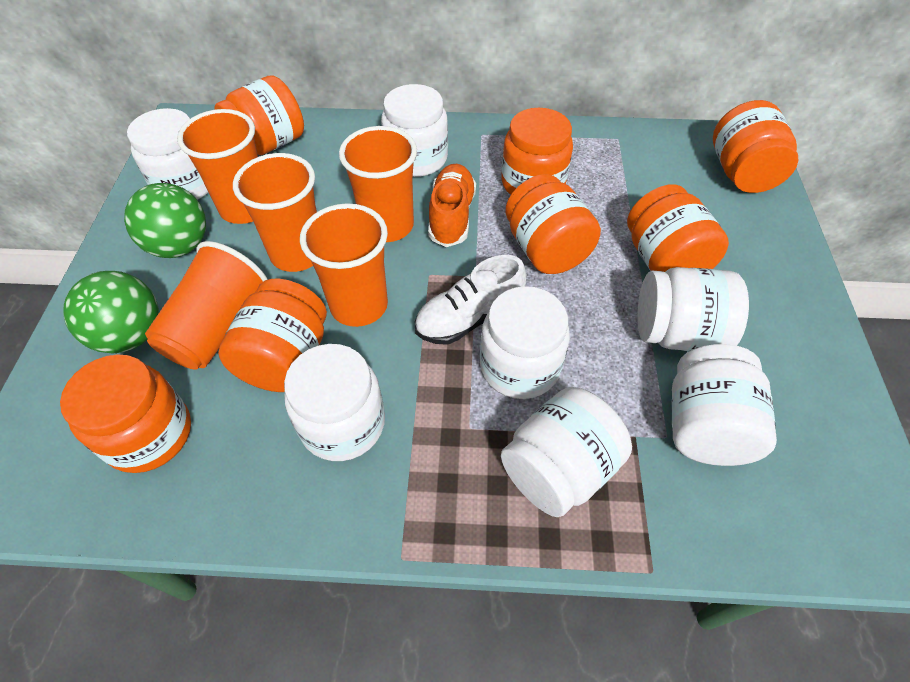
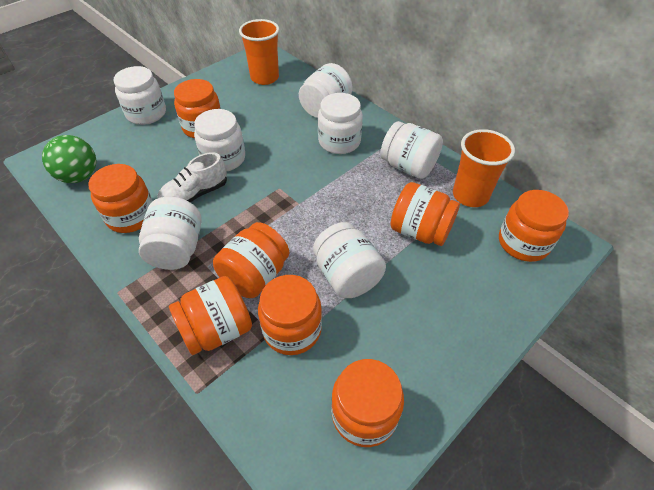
green ball: [63,271,159,353] [124,183,206,258] = 2 -> [42,135,96,183] = 1
orange cup: [145,241,268,370] [177,109,258,224] [233,153,317,272] [300,203,388,327] [339,126,417,242] = 5 -> [239,19,279,85] [453,129,515,207] = 2
orange jar: [60,354,191,473] [214,75,304,155] [218,279,327,392] [501,108,573,195] [505,174,601,274] [627,184,729,272] [713,100,798,193] = 7 -> [88,164,153,233] [169,276,252,355] [174,79,221,138] [213,222,289,298] [258,275,322,355] [331,359,404,447] [390,182,460,246] [499,190,569,262] = 8
orange shoe: [428,164,476,247] = 1 -> none = 0

